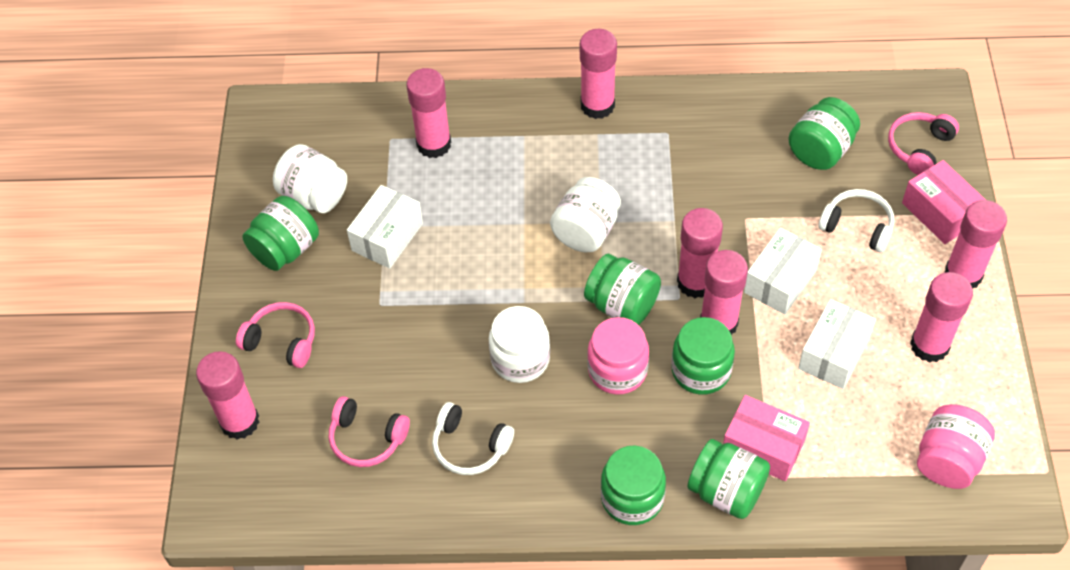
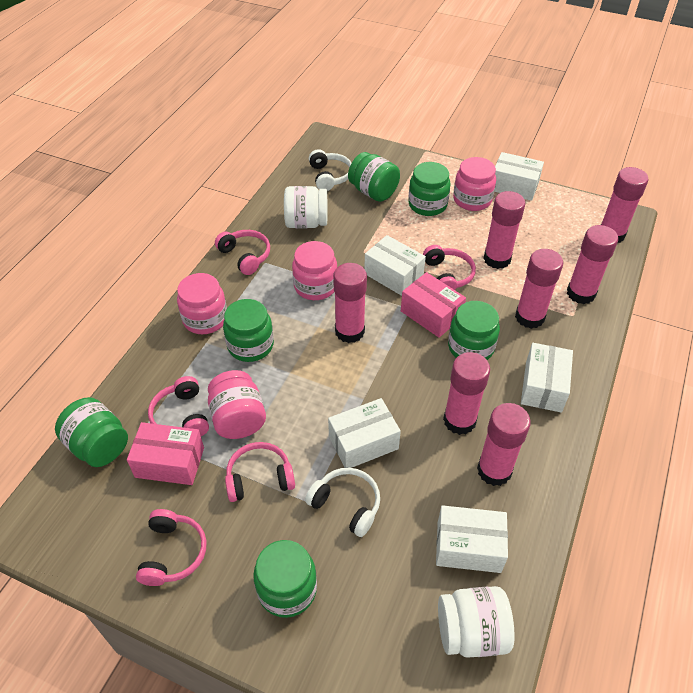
pink headphones: [236,302,315,368] [329,396,410,467] [888,112,959,175] = 3 -> [136,509,206,586] [148,376,209,436] [215,230,270,275] [225,442,295,502] [423,245,476,290] = 5
pink jar: [587,317,649,395] [917,404,995,489] = 2 -> [177,273,227,334] [208,370,266,439] [292,241,337,300] [453,157,496,211] = 4
white box: [347,185,423,269] [744,228,822,315] [798,299,876,389] = 3 -> [328,398,401,468] [364,235,426,296] [436,505,508,573] [494,152,544,201] [521,343,573,413] = 5
white jar: [273,144,347,213] [489,306,550,383] [550,177,621,252] = 3 -> [284,186,327,228] [438,586,514,658] = 2

